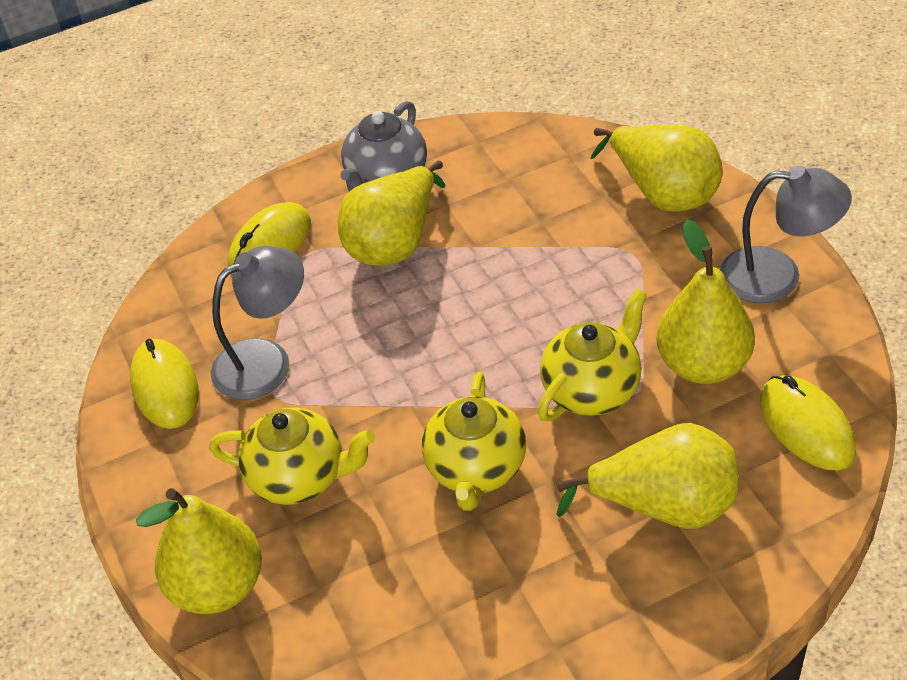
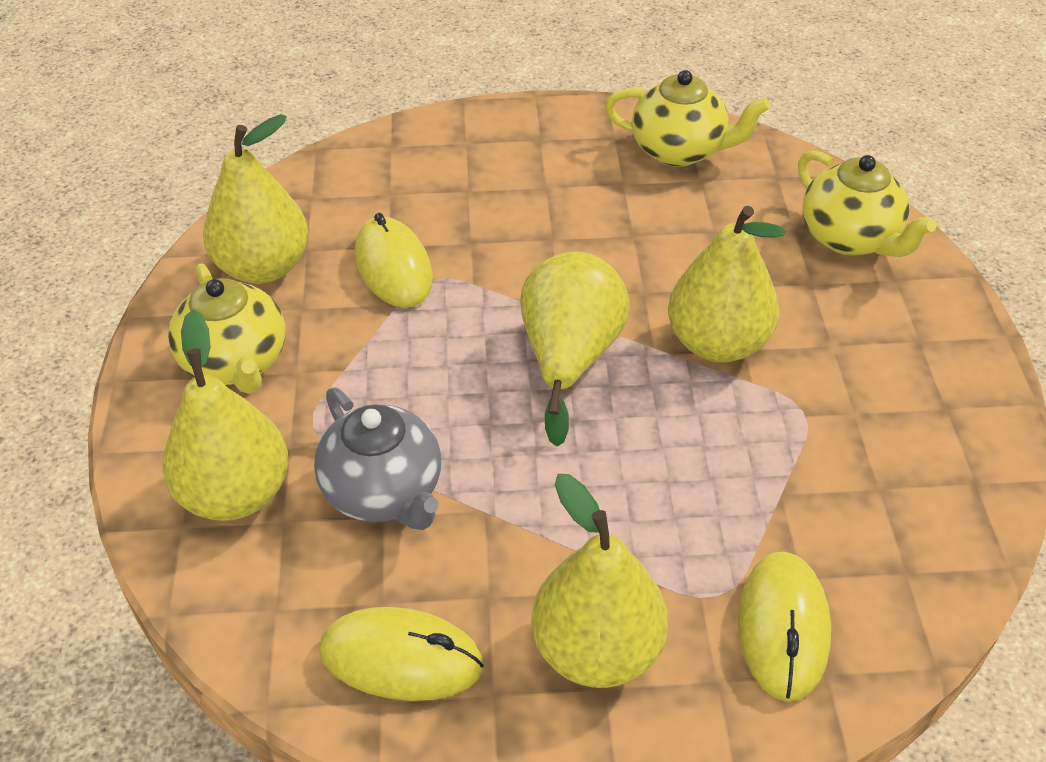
grey lamp: [211,246,304,400] [720,166,852,303] = 2 -> none = 0

